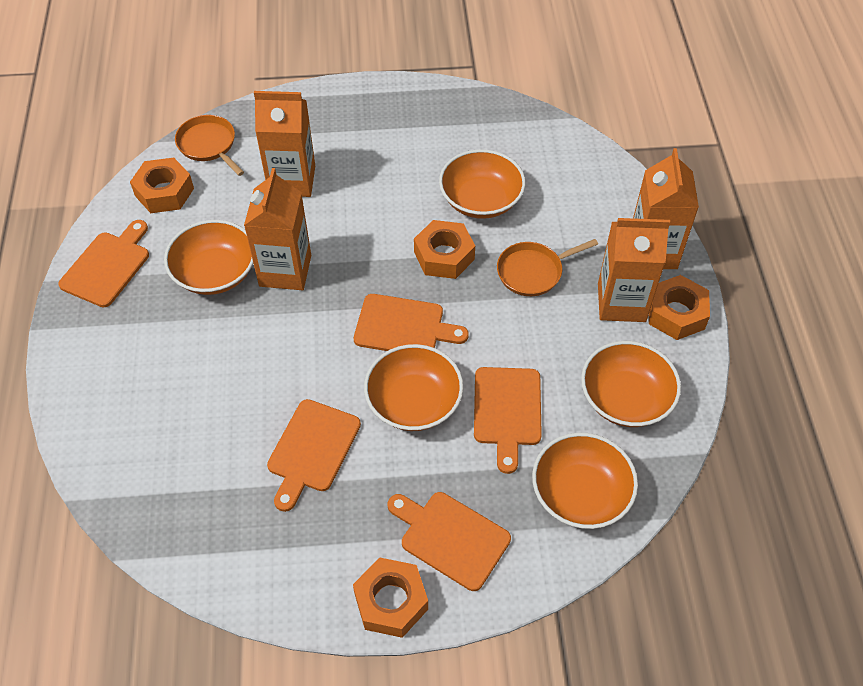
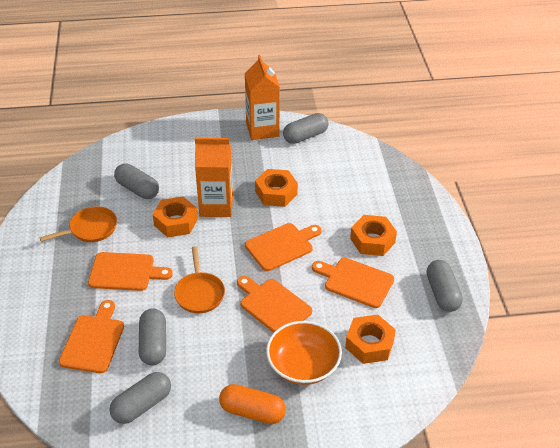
grey capsule: none = 0 -> [109,372,171,424] [114,163,159,199] [139,308,166,366] [283,113,329,144] [427,260,463,312] = 5
orange bowl: [164,220,253,295] [364,344,463,431] [439,149,526,219] [532,433,638,529] [581,341,681,427] = 5 -> [266,321,342,385] = 1
orange capsule: none = 0 -> [219,384,286,424] = 1
orange carton: [244,168,311,290] [254,91,315,197] [598,218,670,322] [633,148,699,269] = 4 -> [195,138,233,217] [245,55,280,140] = 2

